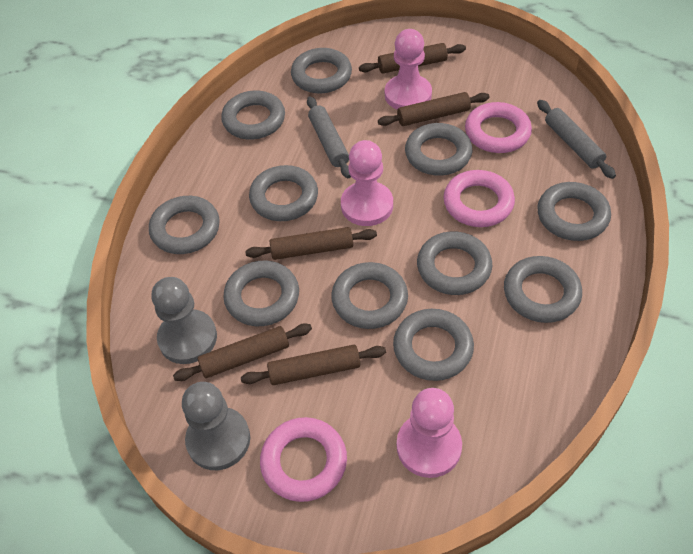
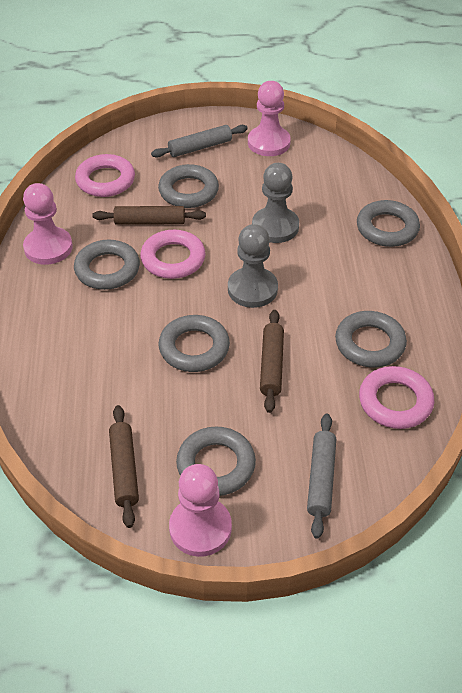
brown rolling pin: [173,323,312,381] [241,345,386,385] [245,227,377,260] [359,43,466,73] [378,92,490,126] = 5 -> [92,206,206,225] [109,405,139,528] [260,310,284,413] = 3
grey ring: [149,196,220,254] [221,90,285,139] [223,260,299,326] [249,165,318,221] [291,48,352,93] [331,262,408,329] [393,309,474,381] [405,123,472,176] [417,231,492,295] [504,256,582,323] [537,182,611,241] = 11 -> [74,240,140,290] [158,164,219,208] [159,315,230,372] [176,427,256,496] [335,311,407,368] [357,200,420,247] = 6

